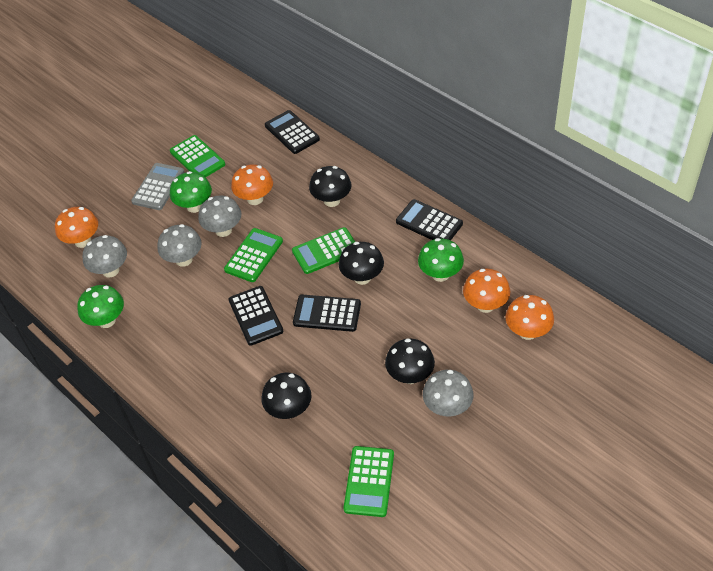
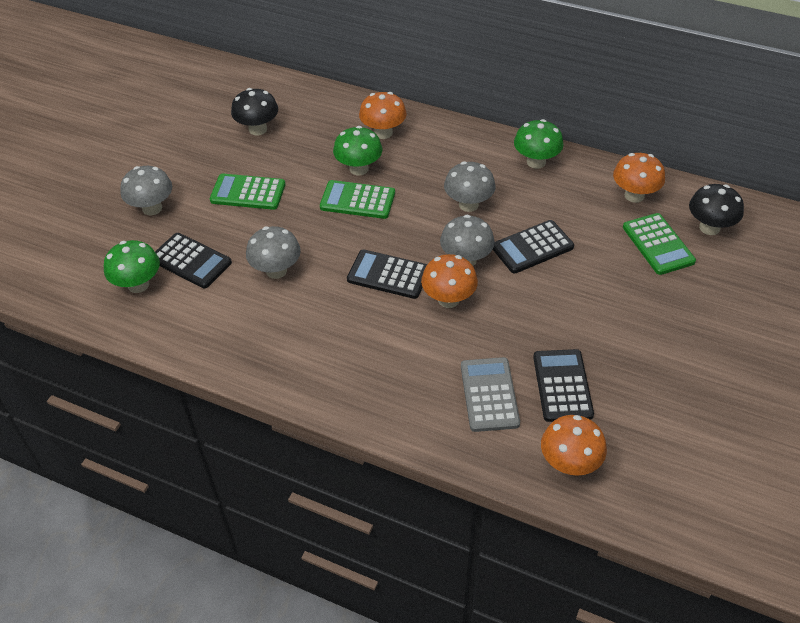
black mushroom: [261,372,312,419] [309,166,351,207] [339,242,384,285] [385,338,435,384] = 4 -> [231,88,278,135] [689,184,744,235] = 2
green calculator: [170,135,225,177] [224,228,283,282] [292,227,355,274] [343,446,394,517] = 4 -> [210,174,285,210] [320,180,395,219] [623,213,696,275] = 3

